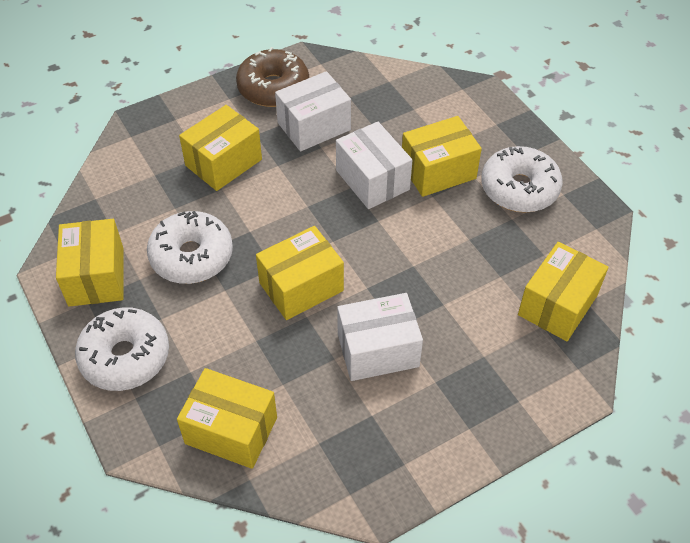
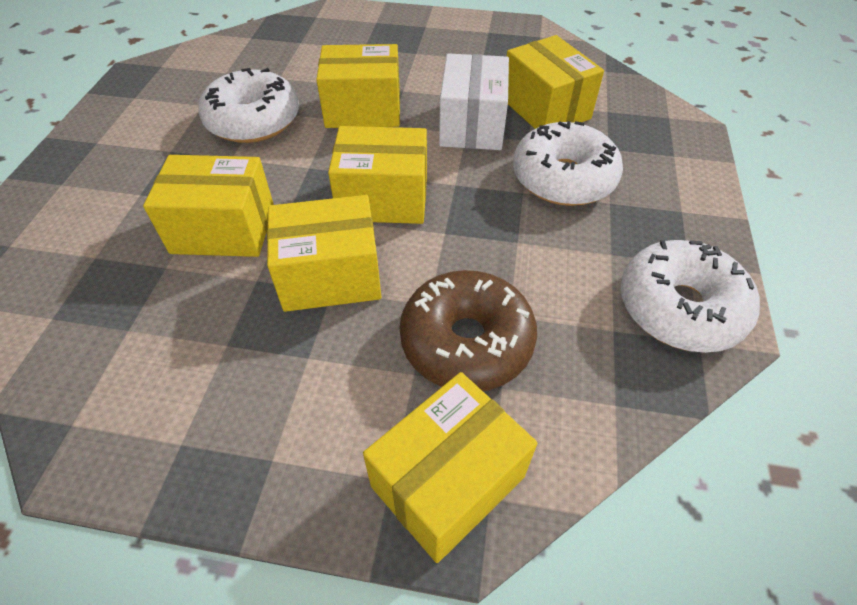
white box: [275,71,351,151] [336,122,412,209] [337,293,423,381] = 3 -> [439,53,509,150] = 1

